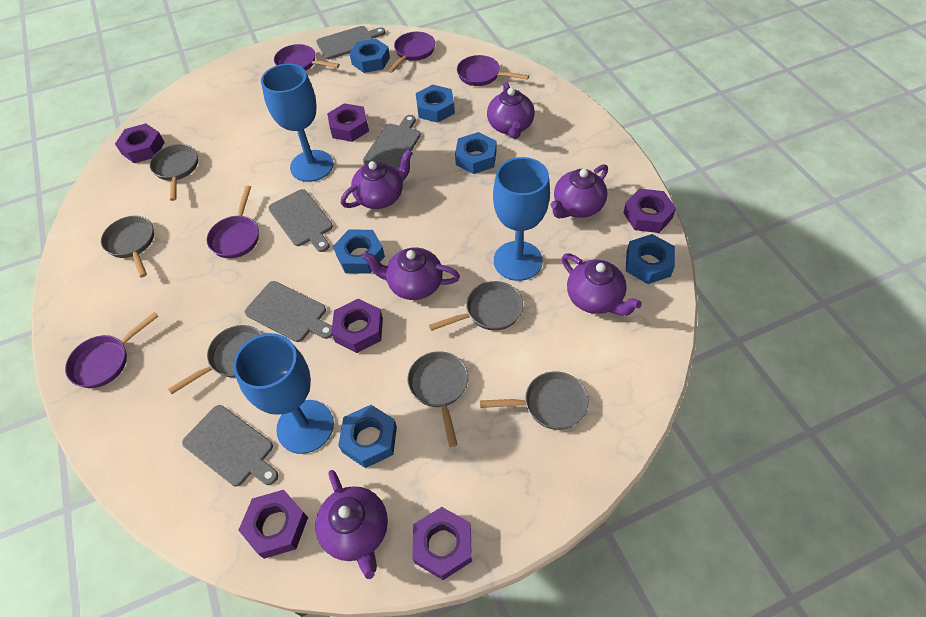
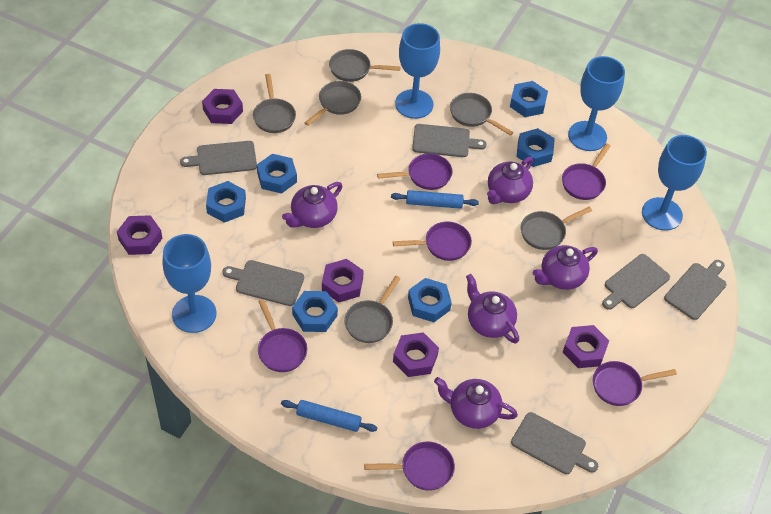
blue goblet: [233,333,334,454] [261,63,333,182] [493,157,550,281] = 3 -> [163,234,216,333] [395,23,440,119] [568,56,625,151] [642,135,707,231] = 4
blue rolling pin: none = 0 -> [281,400,377,432] [391,190,479,209] = 2
grey cutting board: [182,405,278,486] [245,281,332,342] [269,189,333,252] [316,26,386,59] [363,115,421,170] = 5 -> [180,141,257,175] [223,260,304,306] [412,124,487,157] [511,412,598,474] [602,254,670,310] [664,260,726,320] = 6
purple nut: [115,123,165,163] [238,490,308,559] [327,103,369,142] [331,299,383,353] [412,507,472,580] [623,188,676,233] = 6 -> [117,215,162,255] [202,89,243,124] [322,259,364,303] [393,332,439,377] [563,325,609,368] = 5
purple pan: [65,312,159,388] [207,186,259,258] [274,44,340,71] [388,32,435,73] [457,55,529,86] = 5 -> [258,299,307,372] [364,442,455,491] [377,153,452,190] [393,222,472,261] [562,143,611,200] [593,361,677,406] = 6
purple teapot: [316,470,388,579] [341,149,413,209] [362,248,460,300] [487,82,535,139] [551,164,608,219] [562,254,642,316] = 6 -> [282,182,342,228] [434,377,518,429] [466,274,519,343] [487,157,533,204] [533,245,598,290] = 5

